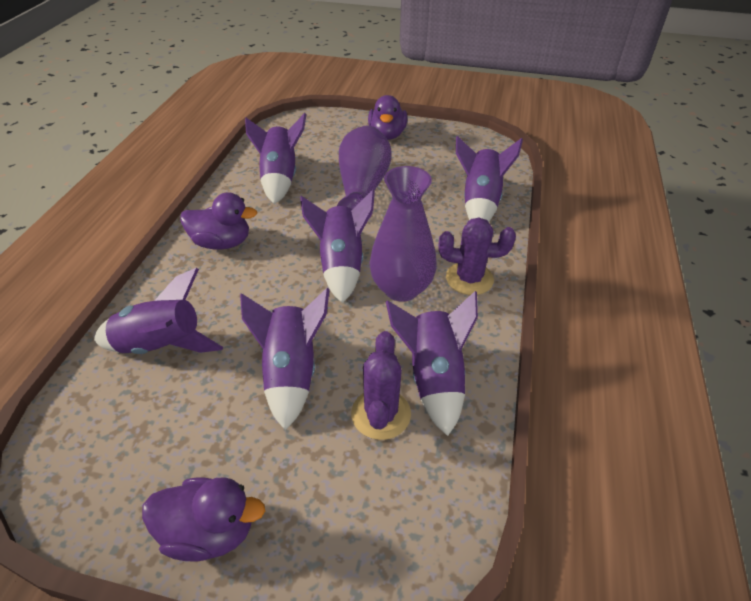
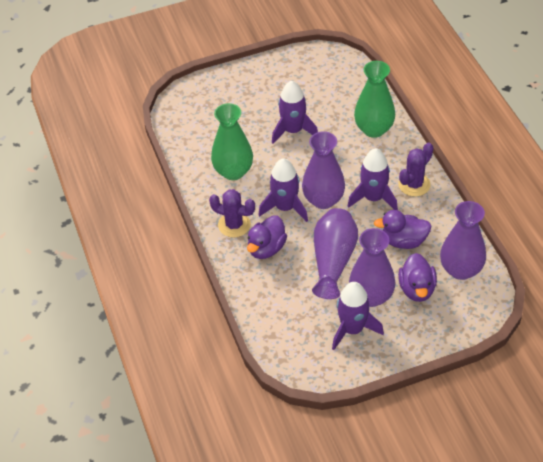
green vase: none = 0 -> [211,103,253,180] [354,61,395,138] = 2
purple rocket: [94,268,223,354] [240,288,330,430] [245,113,307,204] [300,190,375,303] [386,291,478,436] [456,136,523,222] = 6 -> [258,158,308,222] [272,81,318,144] [332,282,384,350] [348,149,398,210] = 4
purple vase: [337,125,392,217] [369,166,437,302] = 2 -> [302,131,345,209] [312,208,358,299] [349,228,396,307] [440,201,486,280] = 4

